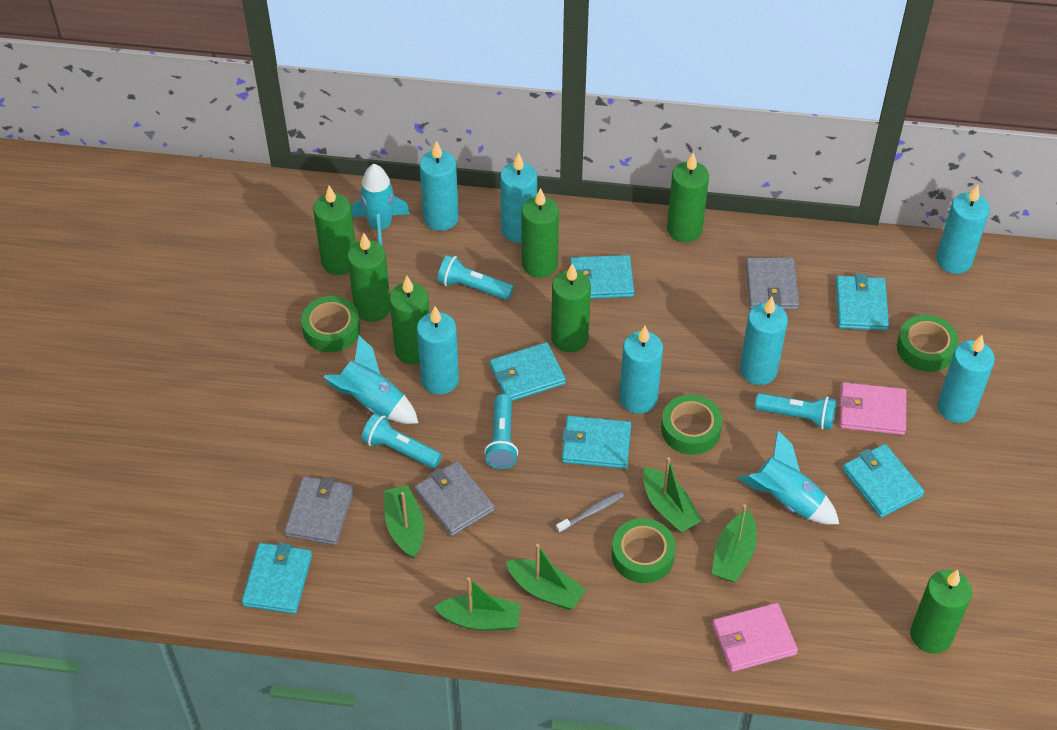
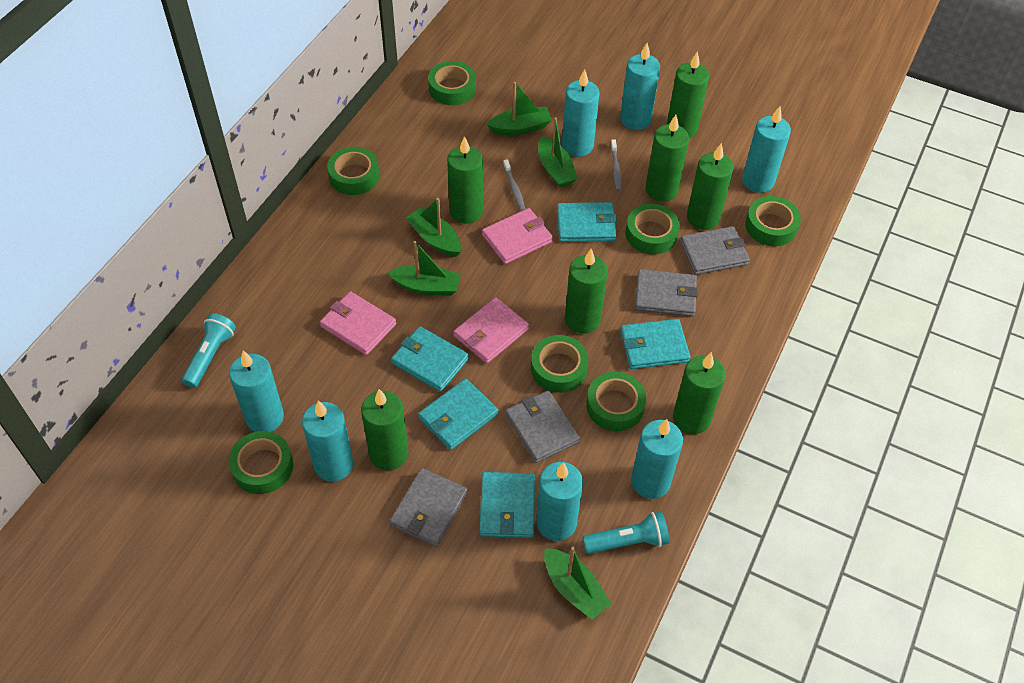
green tape: [301,296,360,352] [612,518,676,583] [661,394,722,455] [897,315,958,372] = 4 -> [229,431,293,494] [327,147,380,195] [428,61,476,105] [531,335,589,393] [586,372,646,431] [626,204,680,254] [745,196,801,246] = 7
grey toothbrush: [556,491,624,533] = 1 -> [503,159,525,211] [610,140,622,191] = 2
grey wallet: [284,476,354,545] [414,461,495,537] [746,257,799,310] = 3 -> [389,468,468,547] [505,390,580,463] [635,269,698,317] [680,226,750,275] = 4
pink wallet: [712,603,798,672] [840,382,906,435] = 2 -> [320,291,396,355] [453,298,529,363] [482,208,553,264] = 3
turquoise flashlight: [361,413,442,468] [437,255,514,300] [484,394,518,469] [755,393,837,430] = 4 -> [182,313,236,388] [582,512,669,554] = 2
turquoise rocket: [324,336,418,424] [351,164,410,245] [738,430,839,525] = 3 -> none = 0
turquoise wallet: [242,543,312,614] [489,342,566,401] [562,416,631,469] [570,255,634,299] [836,274,889,331] [842,444,924,518] = 6 -> [391,326,469,392] [418,378,498,450] [479,472,535,538] [557,202,617,242] [620,319,690,369] = 5

